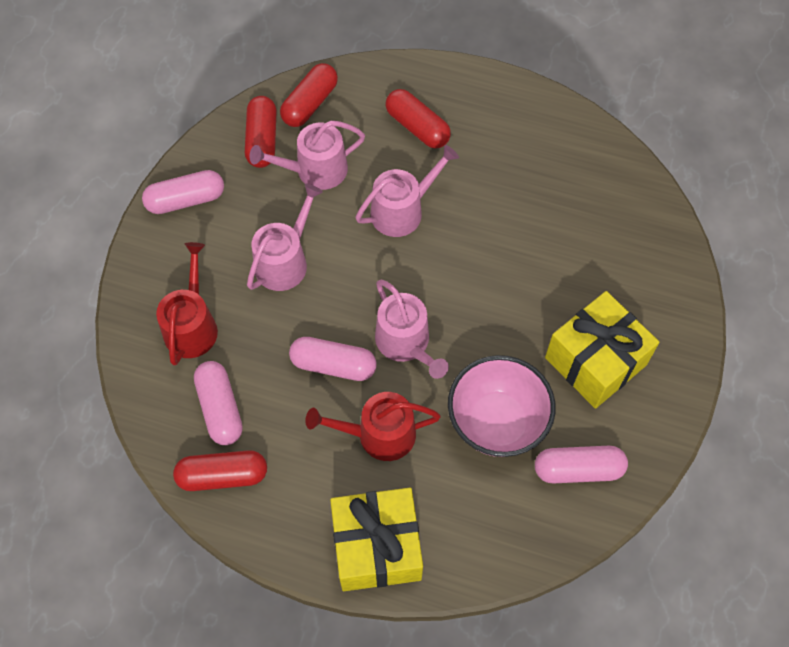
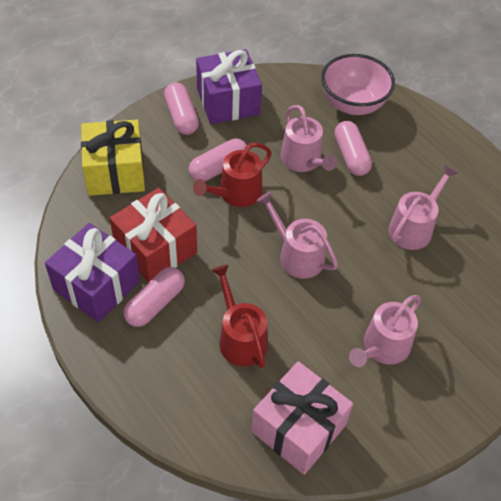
pink gift: none = 0 -> [251,361,353,475] = 1
purple gift: none = 0 -> [45,223,140,322] [196,49,262,124] = 2
red capsule: [173,450,267,491] [245,96,277,168] [280,63,338,127] [386,89,451,148] = 4 -> none = 0
red gift: none = 0 -> [110,188,197,283] = 1
yellow gift: [330,488,423,591] [545,291,659,409] = 2 -> [81,120,145,196] = 1

